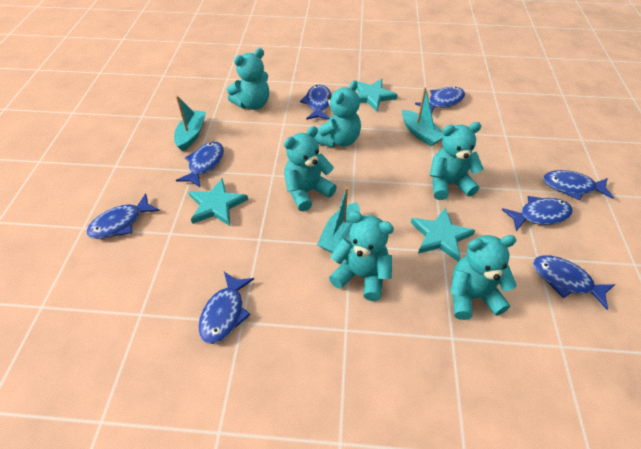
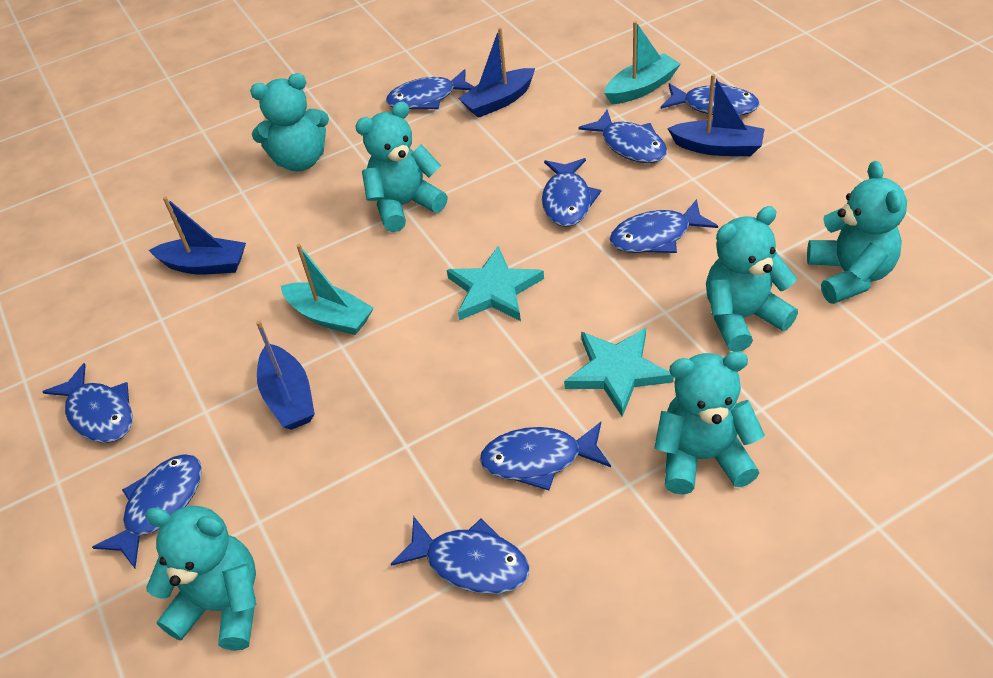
blue boat: none = 0 -> [149,197,246,274] [256,321,315,430] [458,28,535,118] [667,74,764,156] = 4
blue fish: [86,193,160,239] [176,142,224,187] [198,272,254,344] [300,84,332,120] [415,87,465,113] [502,196,573,231] [533,255,615,310] [543,170,614,201] = 8 -> [43,363,133,443] [92,454,202,568] [386,69,474,109] [391,516,530,594] [480,422,611,490] [542,158,601,227] [578,110,667,163] [609,199,718,253] [661,82,760,116] = 9
turquoise boat: [174,96,206,151] [317,187,360,253] [402,87,444,146] = 3 -> [281,244,374,335] [604,21,681,104] = 2
turquoise star: [189,179,248,226] [356,79,398,112] [411,208,475,262] = 3 -> [447,246,544,321] [564,328,674,417] = 2

